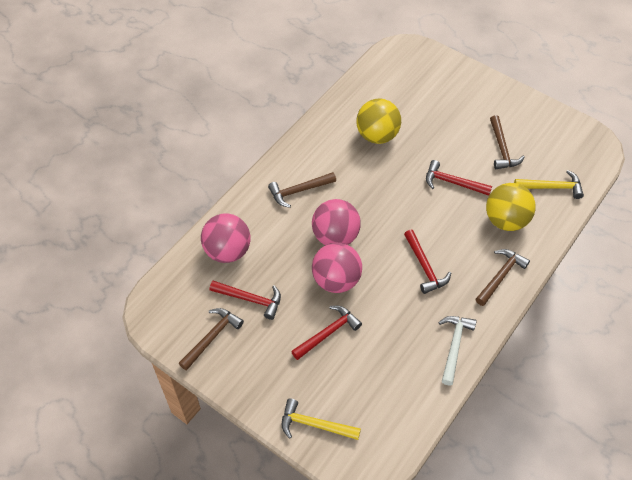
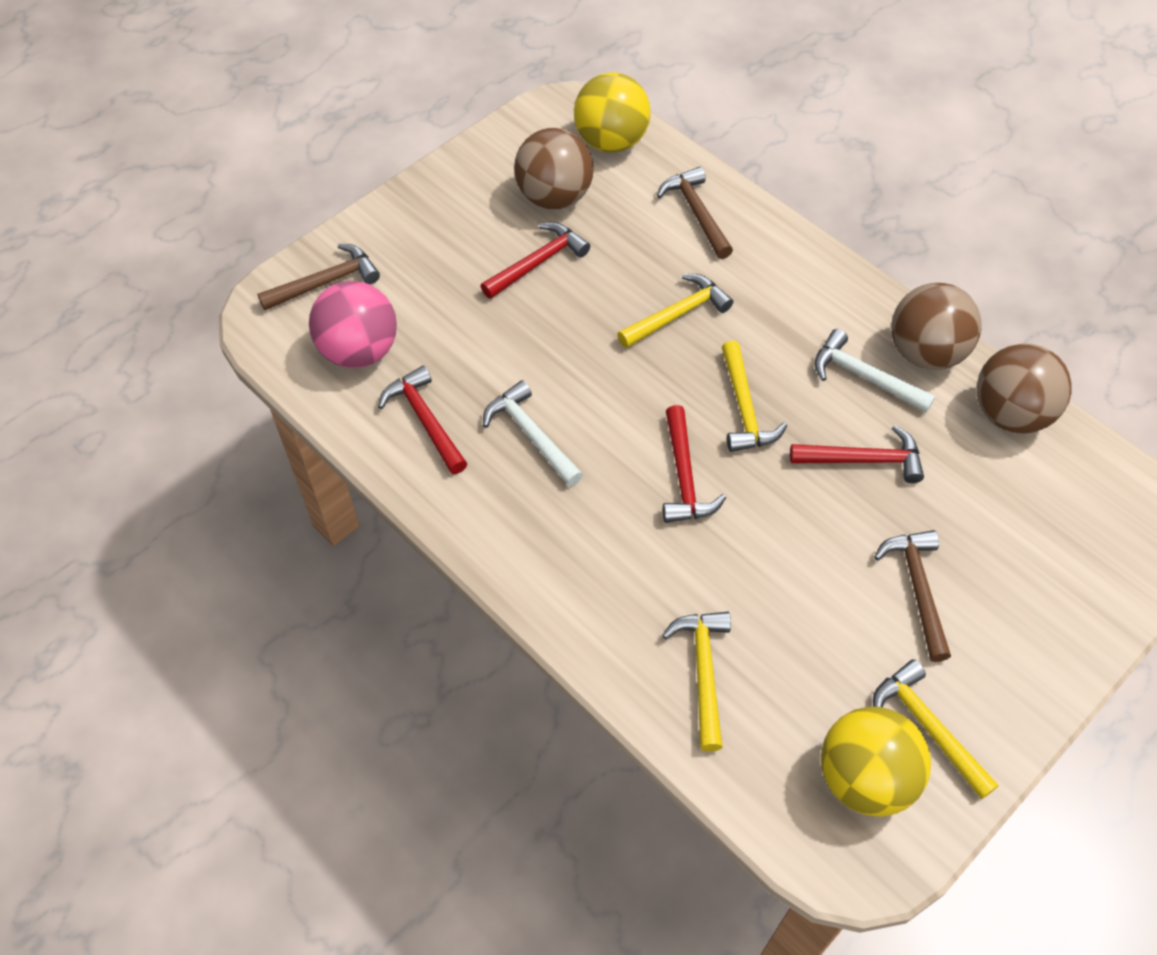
brown ball: none = 0 -> [514,128,594,209] [891,283,982,370] [977,344,1072,434] = 3
brown hammer: [179,308,244,371] [268,172,336,208] [476,249,530,306] [490,115,525,169] = 4 -> [257,244,380,310] [657,167,733,259] [874,530,951,662] = 3
pink ball: [201,214,250,263] [312,199,361,245] [312,242,362,293] = 3 -> [309,281,397,368] = 1
white hammer: [438,316,476,385] = 1 -> [483,380,583,487] [814,329,936,413] = 2
yellow hammer: [282,398,361,440] [514,170,584,199] = 2 -> [618,274,733,348] [662,612,731,751] [722,341,787,452] [873,659,999,799] = 4

